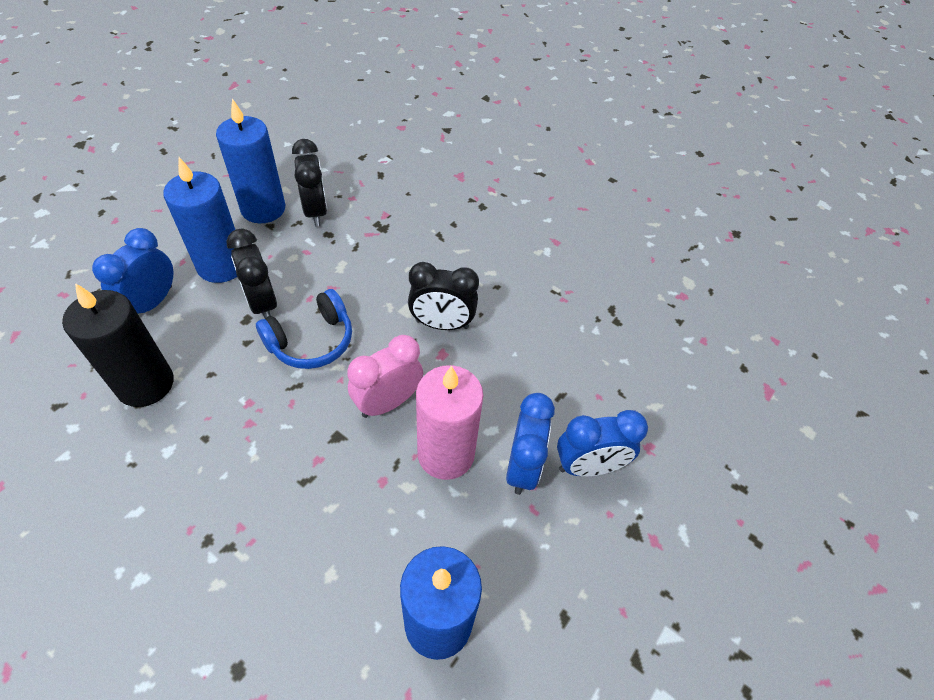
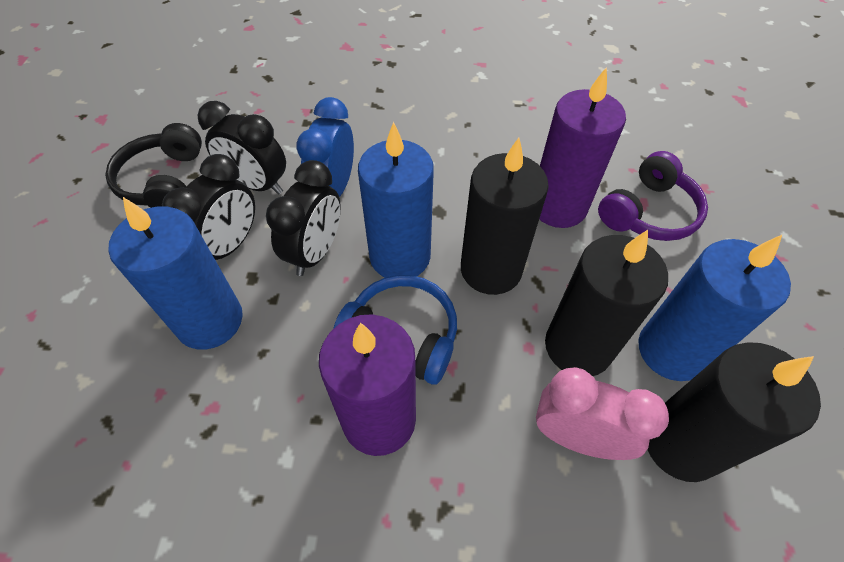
black candle: [62,283,174,407] = 1 -> [461,138,549,295] [545,230,668,376] [647,342,821,482] = 3
black headphones: none = 0 -> [105,123,202,208] = 1
blue clock: [92,228,174,314] [506,393,555,495] [557,410,648,476] = 3 -> [296,97,354,197] = 1
pink candle: [416,365,484,480] = 1 -> none = 0
purple candle: none = 0 -> [319,314,416,456] [539,67,626,228] = 2
purple headphones: none = 0 -> [598,151,708,241] = 1

